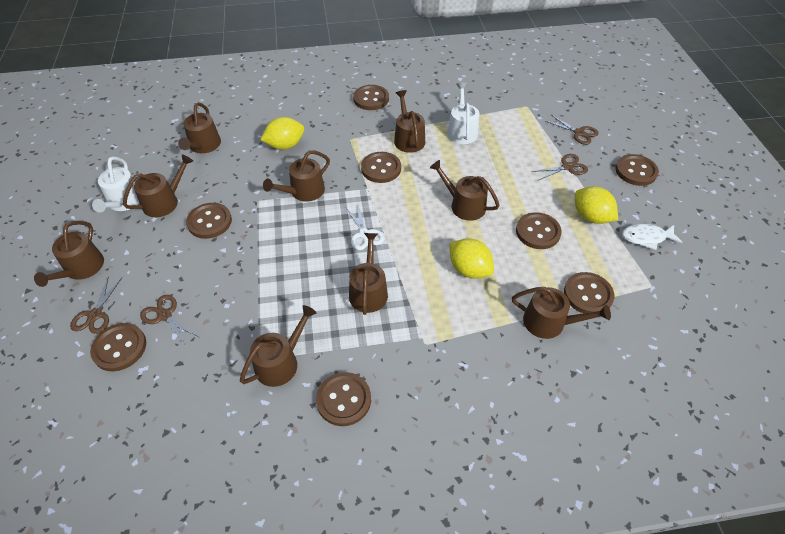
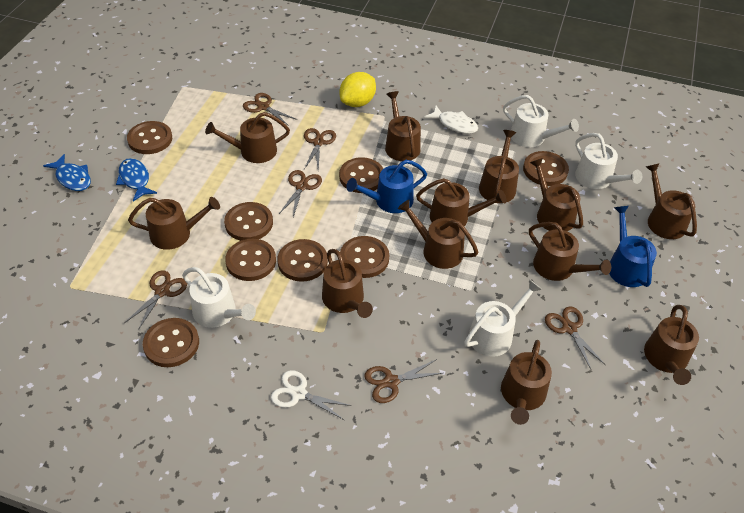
blue fish: none = 0 -> [43,154,91,191] [116,158,157,201] = 2
blue watering can: none = 0 -> [346,160,427,213] [609,206,657,287] = 2
brown scissors: [70,276,122,334] [140,295,199,345] [531,154,588,180] [546,115,598,145] = 4 -> [124,270,187,330] [243,93,298,126] [279,170,322,217] [304,128,336,170] [364,359,443,403] [545,307,605,369] = 6
brown watering can: [34,221,104,287] [123,154,193,217] [178,102,221,153] [240,305,316,387] [263,150,330,202] [349,233,388,315] [394,90,425,153] [430,160,500,221] [512,287,611,339] = 9 -> [128,197,220,250] [205,112,290,163] [322,249,373,318] [385,91,421,161] [398,200,478,269] [416,178,506,226] [479,130,519,203] [501,340,552,425] [529,222,611,281] [530,158,583,231] [644,305,699,385] [646,163,697,239] = 12
white watering can: [92,157,139,213] [447,82,479,144] = 2 -> [182,267,256,328] [464,280,542,357] [503,95,579,147] [575,133,642,189] = 4
yellow lemon: [260,117,304,150] [450,238,494,279] [575,186,618,224] = 3 -> [340,72,376,107] = 1

